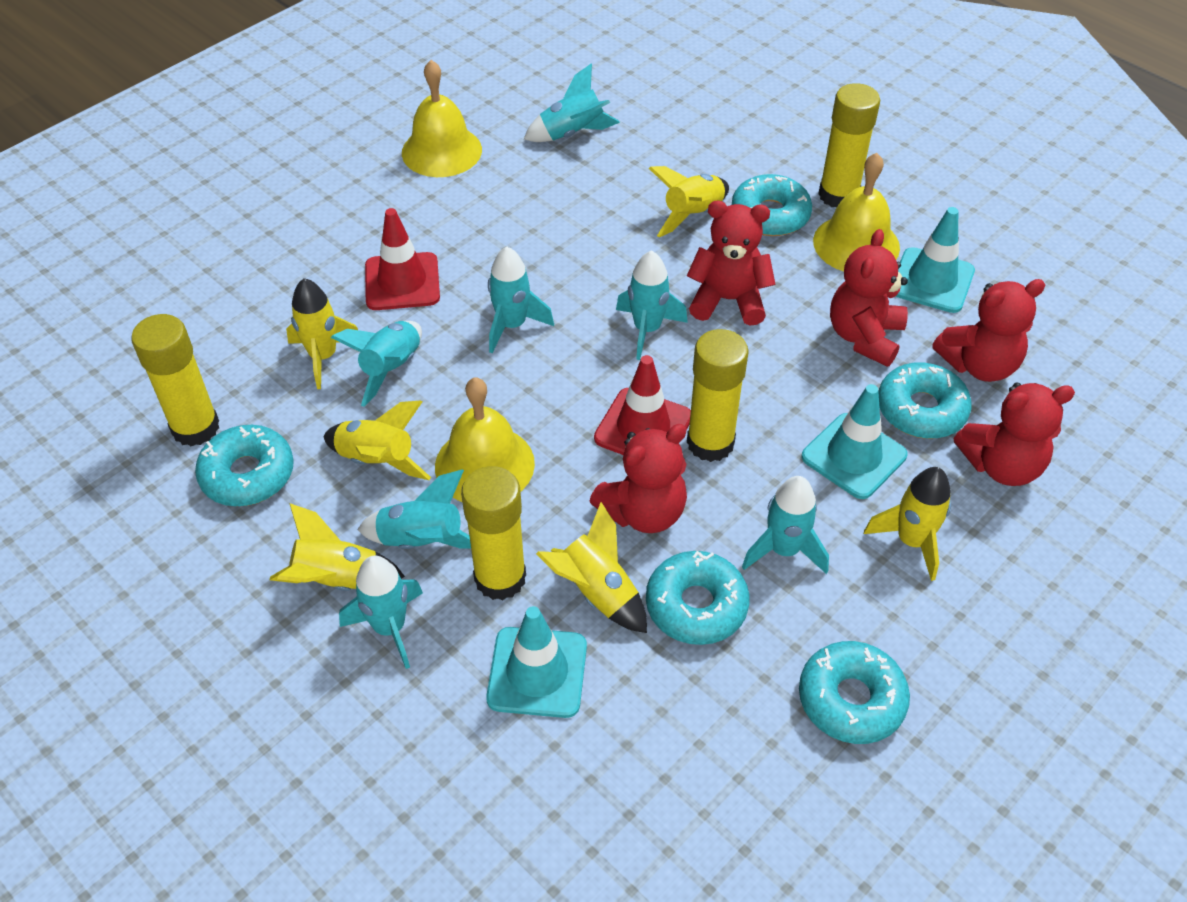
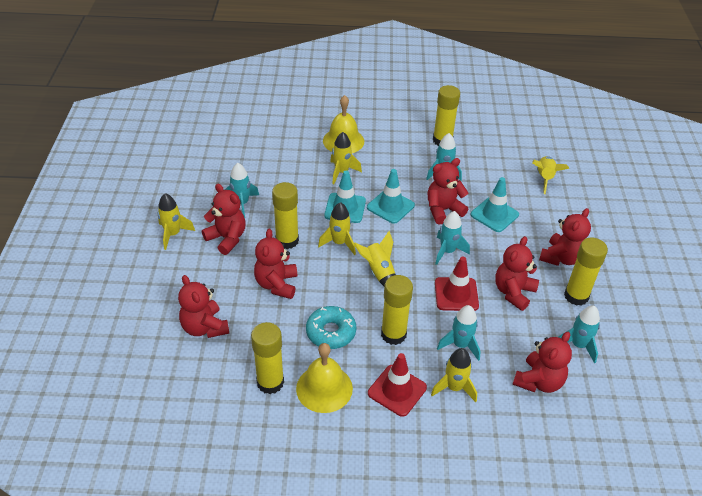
red teddy bear: [589,424,687,533] [687,201,775,326] [830,229,908,367] [932,279,1045,382] [954,382,1075,486] = 5 -> [178,275,229,338] [202,183,246,255] [254,229,297,299] [428,158,468,225] [495,236,539,311] [513,332,572,393] [539,208,591,266] = 7
turquoise donut: [195,425,294,506] [646,551,750,645] [732,174,812,236] [799,641,910,744] [878,363,972,439] = 5 -> [306,306,356,349] = 1
turquoise rocket: [331,321,422,407] [339,556,423,669] [357,470,471,549] [488,246,554,353] [524,63,620,142] [616,250,688,360] [742,476,829,574] = 7 -> [225,163,259,218] [426,133,462,180] [435,211,470,265] [437,305,480,361] [558,306,600,364] = 5
yellow bell: [402,60,482,177] [435,377,535,502] [813,153,900,272] = 3 -> [296,343,353,413] [323,95,364,153] = 2
yellow glue stick: [131,314,219,446] [461,466,526,600] [687,329,749,462] [818,83,880,208] = 4 -> [251,322,284,394] [272,182,299,249] [381,275,413,345] [433,85,460,146] [564,238,608,306] = 5

